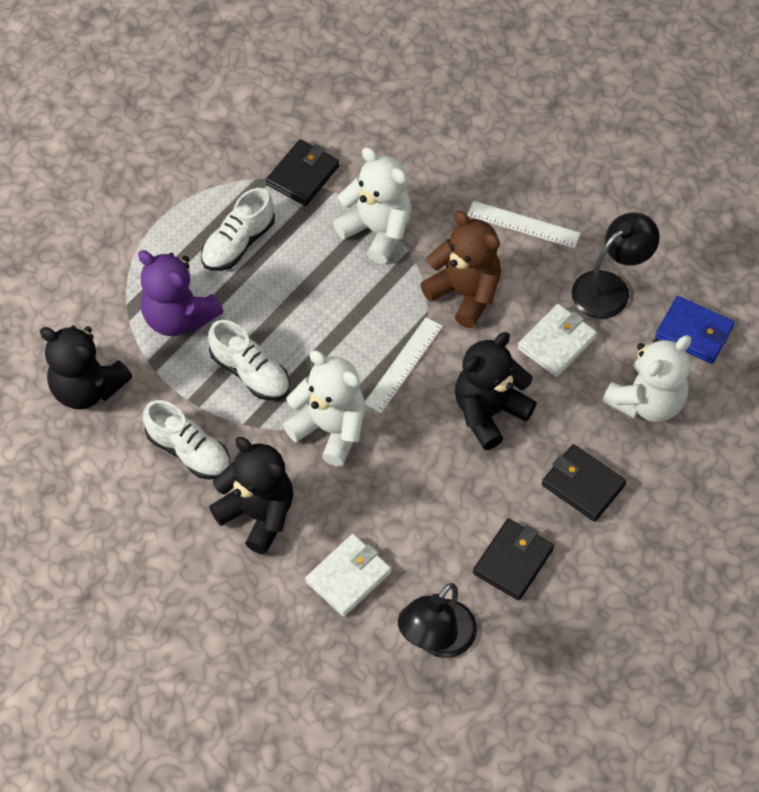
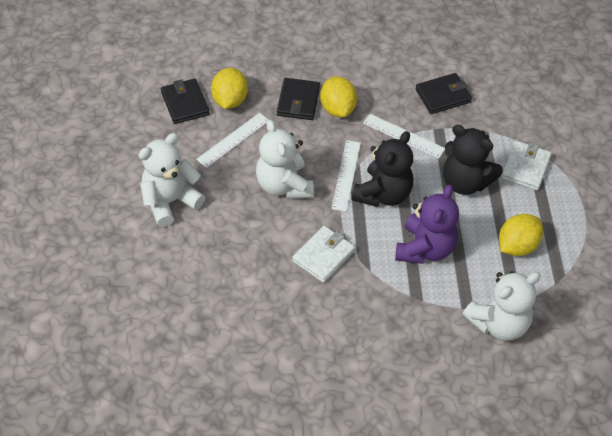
black lamp: [398,583,477,658] [572,212,659,319] = 2 -> none = 0
black teddy bear: [40,325,132,409] [209,437,293,554] [455,332,537,450] = 3 -> [351,131,413,207] [443,125,503,195] = 2
blue wallet: [655,296,734,364] = 1 -> none = 0
brown teddy bear: [420,211,501,328] = 1 -> none = 0
white ruler: [365,317,443,413] [467,201,581,248] = 2 -> [196,113,268,168] [331,140,361,212] [363,114,445,158] = 3
white shoe: [143,400,230,479] [201,188,275,271] [208,320,290,401] = 3 -> none = 0
yellow lemon: none = 0 -> [211,68,248,109] [320,76,357,118] [499,214,543,256] = 3

